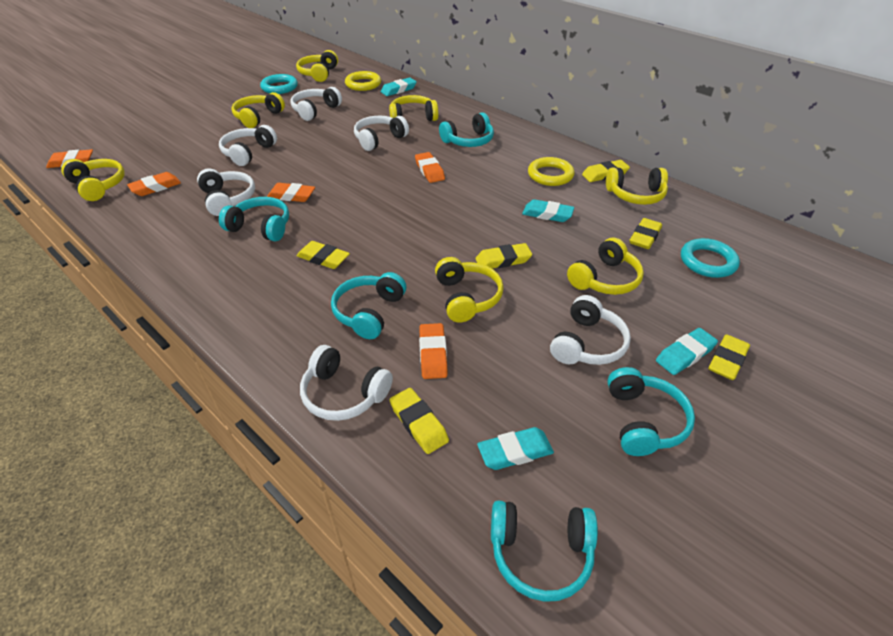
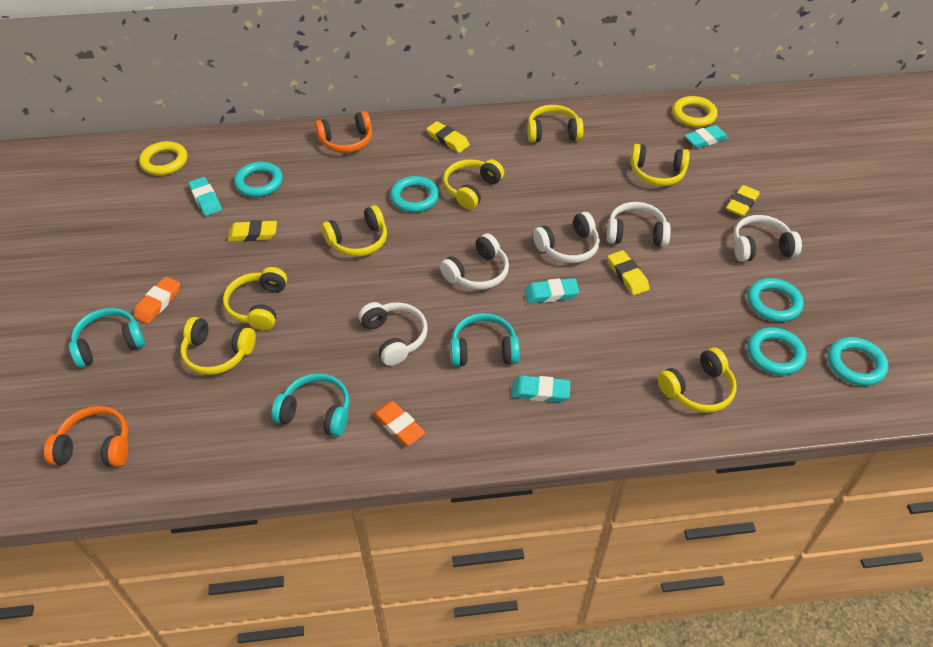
orange eraser: [46,149,93,168] [127,172,181,196] [267,183,315,202] [415,152,445,183] [419,323,448,379] = 5 -> [133,277,180,324] [373,401,425,446] = 2
orange headphones: none = 0 -> [44,406,128,467] [315,111,372,153] = 2
turquoise headphones: [219,197,289,241] [331,272,406,339] [439,112,494,147] [491,501,598,602] [607,367,695,456] = 5 -> [69,308,145,368] [272,373,350,437] [451,313,520,366] = 3
turquoise ring: [260,74,298,94] [681,238,740,278] = 2 -> [234,162,283,197] [390,176,439,212] [747,278,804,322] [747,327,807,375] [828,337,888,386] = 5
white headphones: [197,168,255,216] [219,125,277,166] [290,87,342,121] [300,345,393,421] [354,116,409,151] [550,295,631,365] = 6 -> [359,302,428,366] [440,233,509,290] [533,212,600,263] [607,202,671,247] [733,215,802,262] = 5
yellow eraser: [297,241,350,269] [390,388,449,454] [475,243,532,269] [582,160,630,182] [630,218,662,249] [708,334,750,380] = 6 -> [228,220,277,242] [427,121,470,153] [608,250,650,295] [726,185,760,217] = 4

